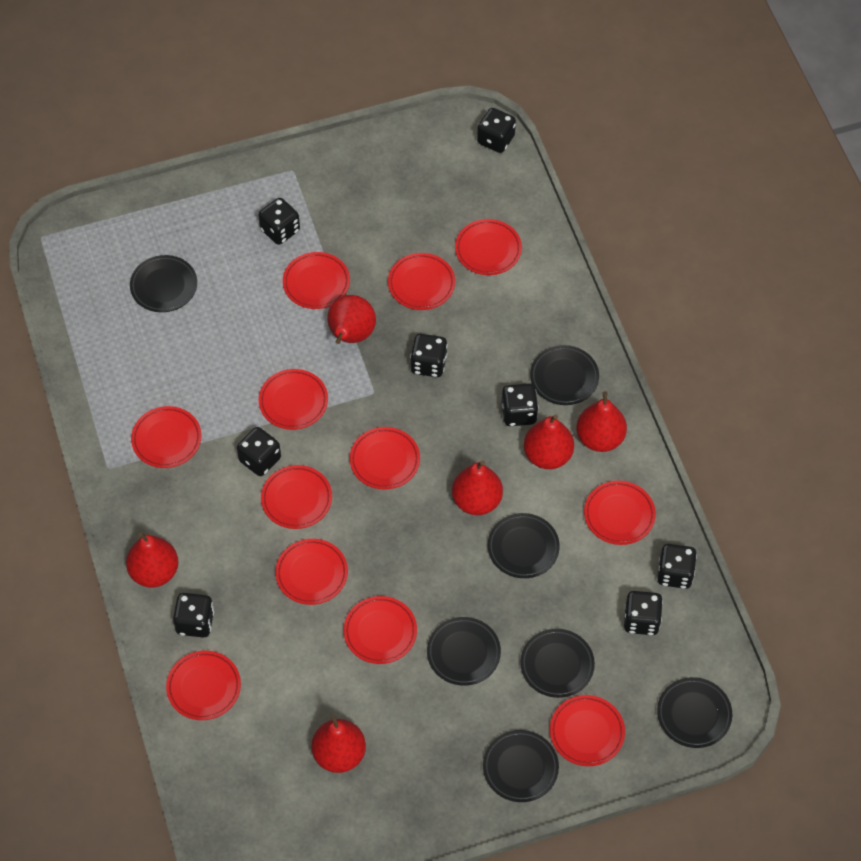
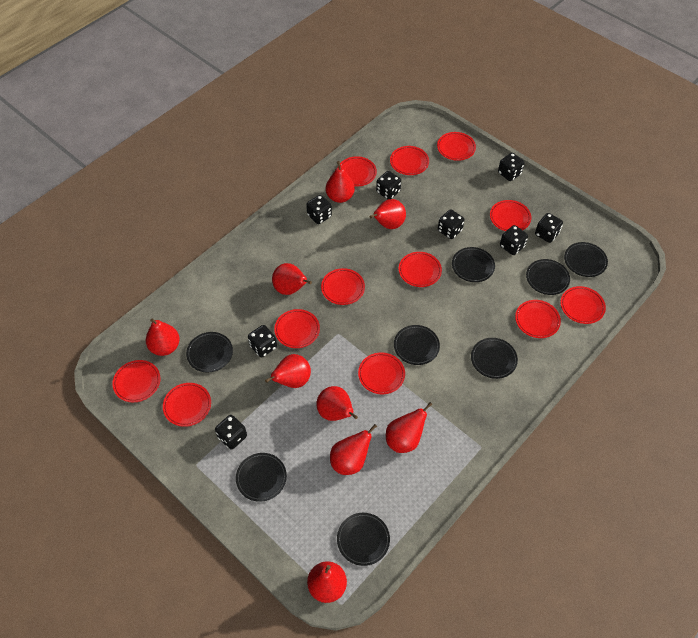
black plate: [130,255,197,312] [427,617,501,686] [483,730,559,802] [488,513,560,578] [520,629,595,698] [530,345,599,405] [657,677,732,748] = 7 -> [186,332,233,372] [236,453,287,502] [337,513,390,566] [394,325,440,365] [452,247,495,282] [471,338,518,379] [526,259,570,295] [564,242,608,277] = 8
red pear: [126,532,179,588] [312,715,366,773] [327,295,376,344] [452,460,503,515] [524,414,574,469] [576,391,627,452] = 6 -> [146,318,180,356] [265,354,311,388] [272,263,312,295] [307,561,347,603] [316,386,358,421] [326,161,355,203] [330,424,377,475] [370,199,406,229] [386,402,432,453] = 9

